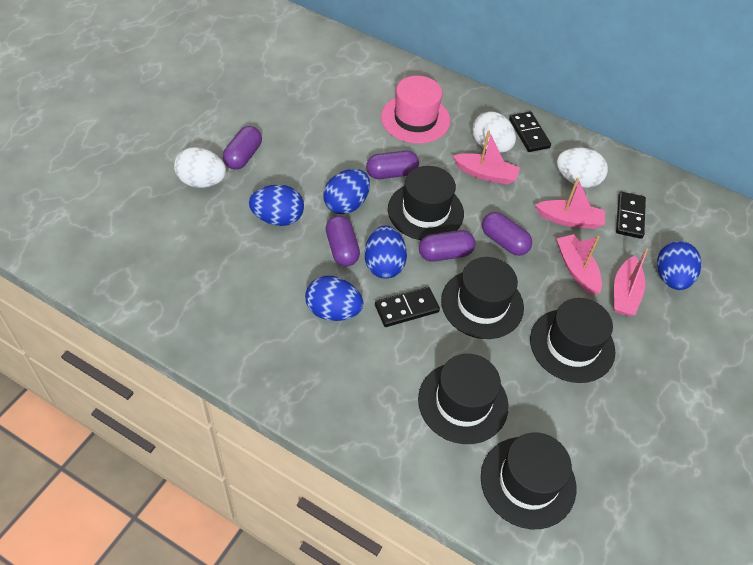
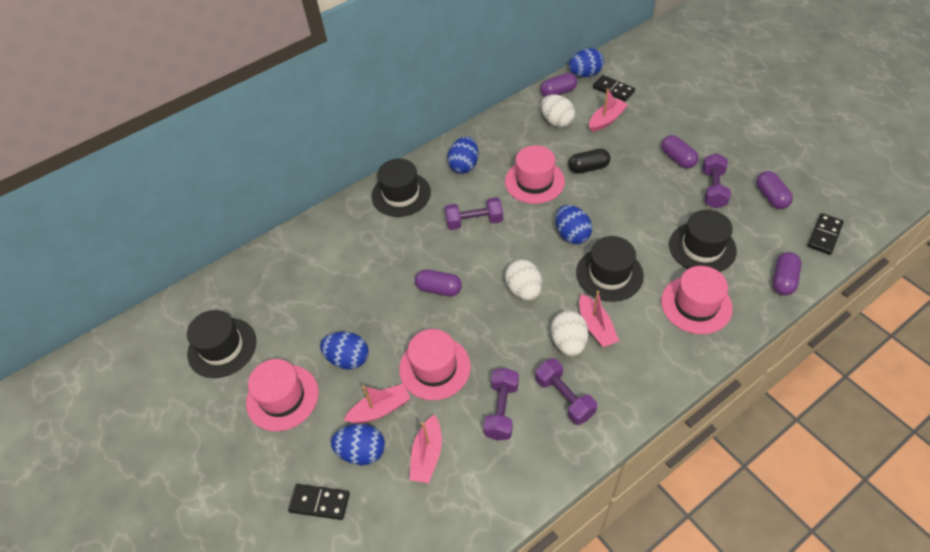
black capsule: none = 0 -> [568,148,610,174] = 1
black hat: [388,166,464,240] [418,354,509,444] [441,257,524,339] [481,432,576,529] [530,298,615,383] = 5 -> [187,310,256,378] [371,158,431,217] [576,236,644,302] [669,210,737,272] = 4
pink hat: [381,76,450,144] = 1 -> [246,359,318,431] [399,329,471,400] [505,145,565,204] [661,266,733,334] = 4
purple dumbbell: none = 0 -> [445,197,503,230] [483,368,519,441] [535,358,597,425] [702,153,731,208] = 4

